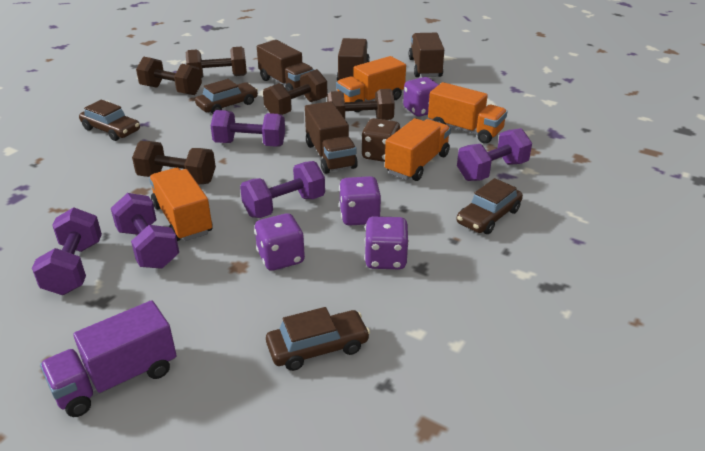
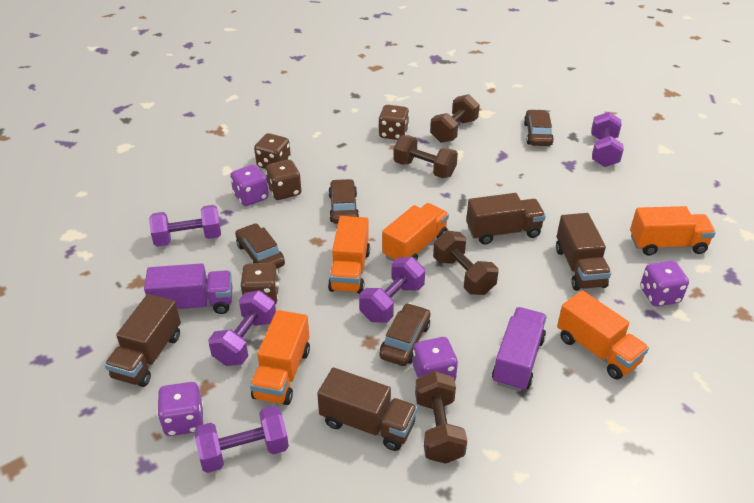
brown dice: [361,118,400,162] = 1 -> [241,263,279,305] [254,133,291,169] [265,160,302,200] [378,105,409,140] = 4
brown dumbbell: [132,141,216,185] [136,57,202,95] [186,47,247,78] [263,69,327,115] [327,89,395,120] = 5 -> [393,135,458,178] [415,371,467,464] [430,94,480,143] [433,231,499,295] = 4
orange truck: [149,168,213,241] [336,56,406,112] [385,118,451,181] [428,82,508,144] = 4 -> [250,310,310,405] [328,216,370,294] [382,203,449,262] [557,290,649,379] [630,206,716,256] = 5
purple truck: [40,300,177,417] = 1 -> [144,263,232,314] [492,307,547,392] = 2

